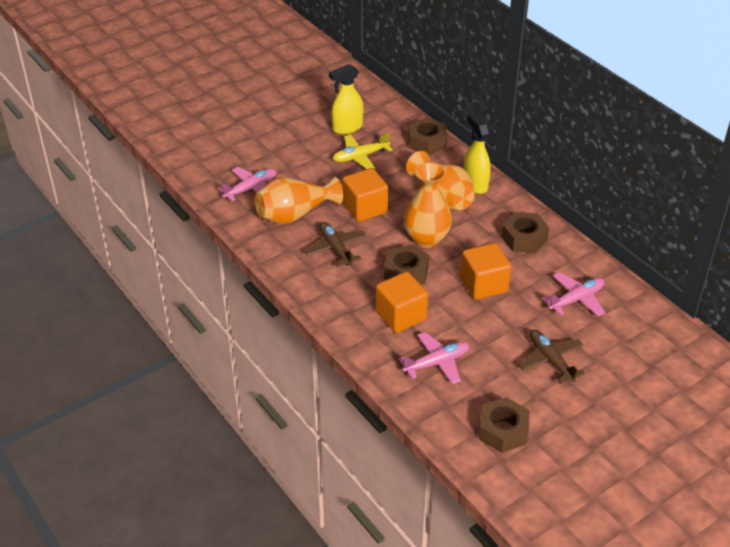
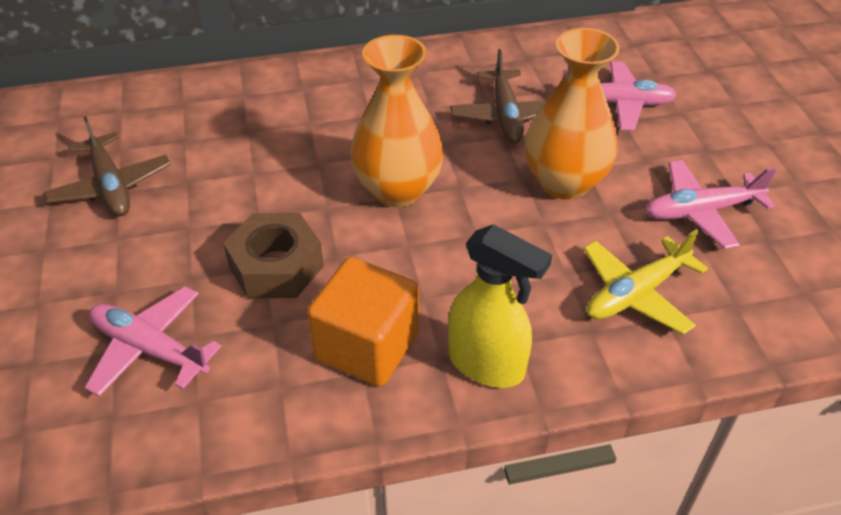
brown nut: [384,245,429,285] [409,117,447,155] [479,397,529,453] [501,212,549,253] = 4 -> [223,213,324,298] = 1
orange cube: [343,168,389,222] [376,272,428,333] [461,243,511,300] = 3 -> [307,257,419,387] = 1
orange vase: [255,177,343,224] [404,162,452,248] [406,151,475,211] = 3 -> [350,35,443,207] [525,28,620,200] = 2
yellow spray bottle: [329,64,363,134] [464,113,491,194] = 2 -> [448,224,552,388] = 1

